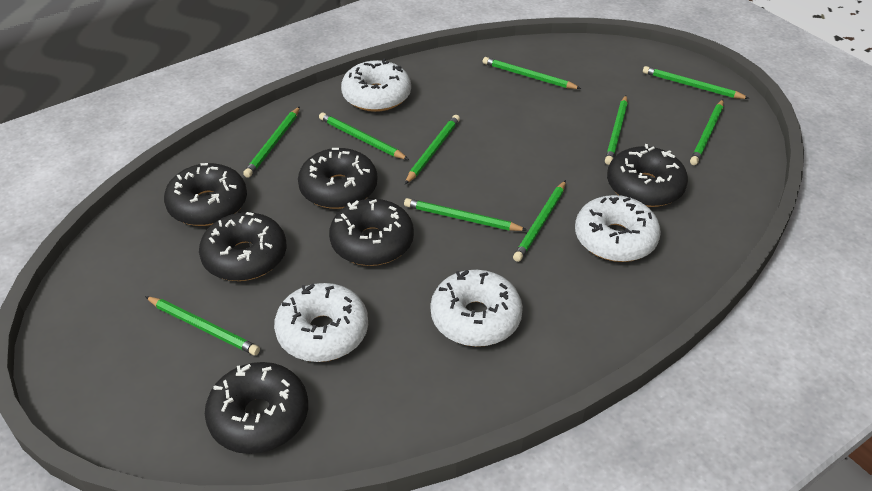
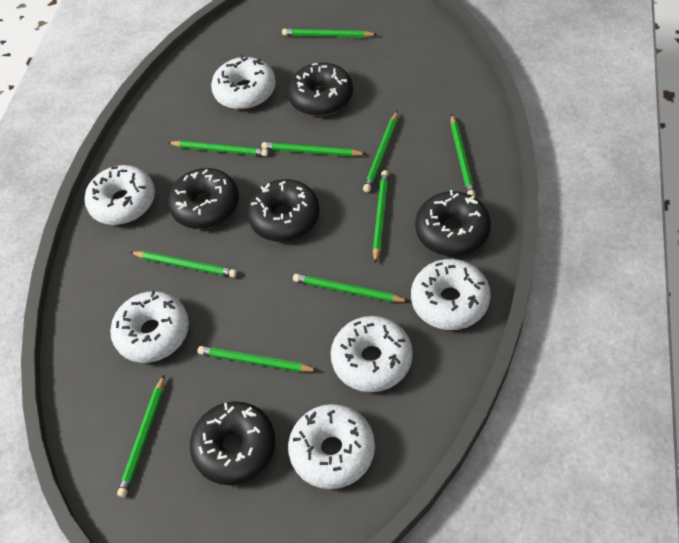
black donut: [164,163,247,226] [199,212,286,281] [205,362,308,454] [298,148,377,209] [329,199,414,266] [607,144,688,207] = 6 -> [168,168,239,229] [190,401,276,485] [247,179,320,242] [288,63,353,116] [415,190,491,256] = 5
white donut: [274,283,368,362] [341,59,411,112] [430,270,523,347] [575,195,661,262] = 4 -> [85,165,155,225] [110,291,189,363] [211,55,276,109] [288,404,375,489] [331,316,413,392] [411,259,491,330] = 6

